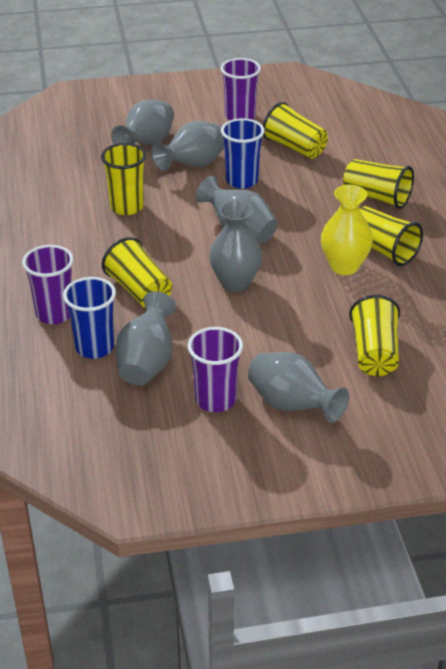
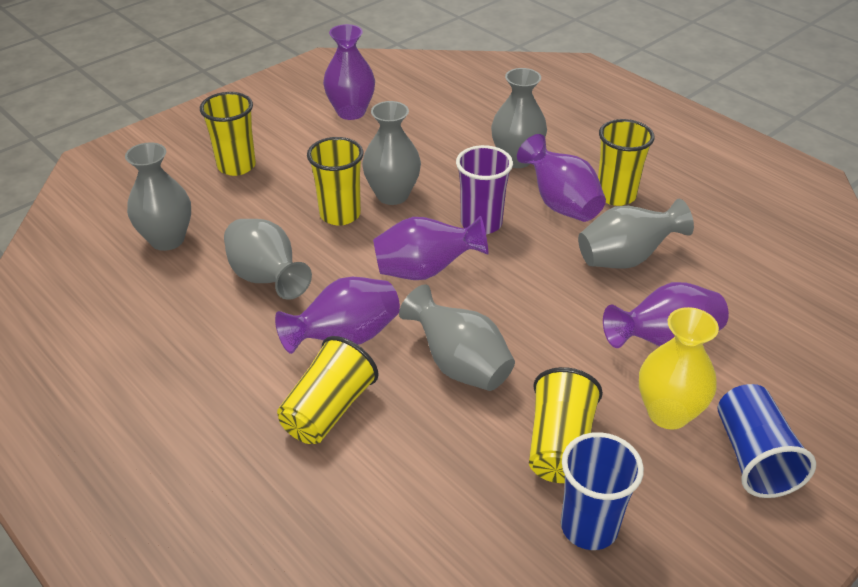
purple cup: [22,245,74,324] [188,327,243,412] [220,58,261,120] = 3 -> [456,145,513,234] = 1
purple vase: none = 0 -> [275,277,400,354] [323,24,375,120] [373,216,488,280] [517,134,606,222] [603,282,729,348] = 5
yellow cup: [101,143,146,215] [102,237,172,308] [263,102,328,159] [343,159,414,209] [349,295,400,376] [360,206,423,266] = 6 -> [200,92,256,176] [277,336,379,444] [307,137,364,226] [529,367,603,483] [598,119,655,206] = 5

